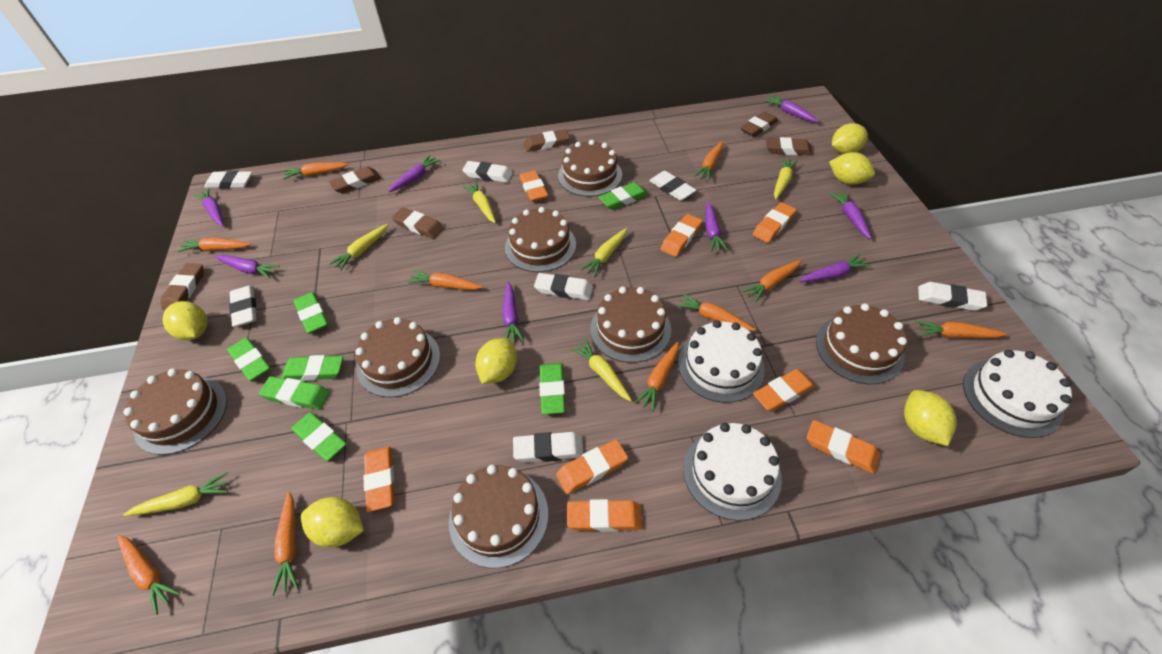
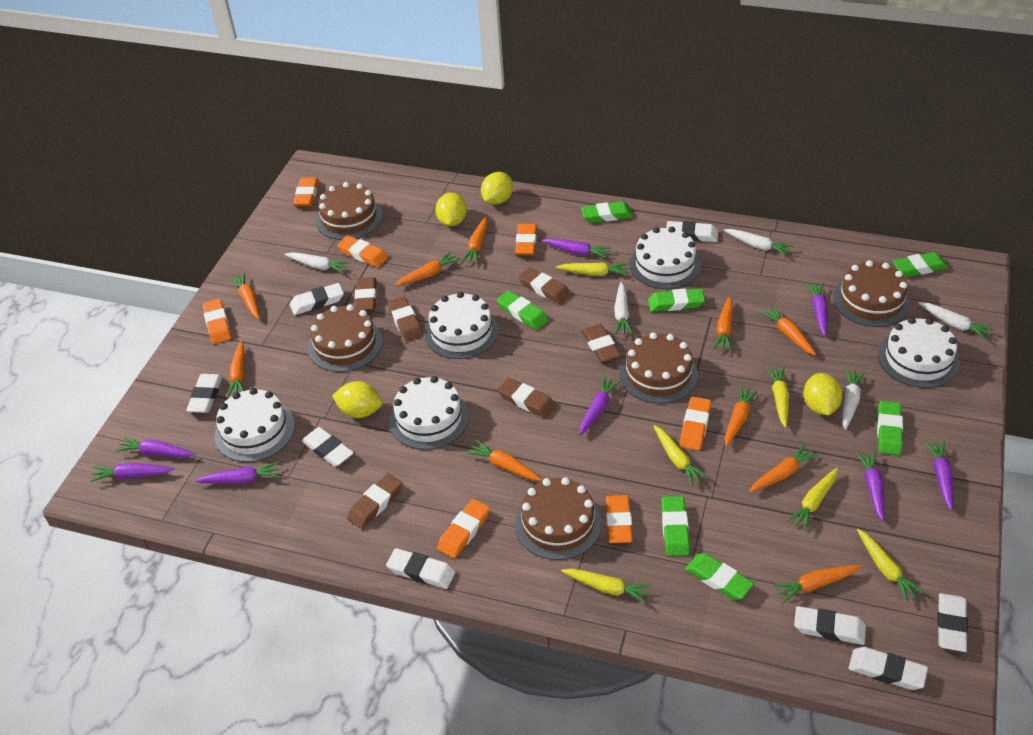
brown cake: [124,368,227,455] [355,317,440,397] [449,465,548,568] [505,207,576,272] [558,140,622,197] [590,287,671,363] [816,304,907,384] = 7 -> [308,304,383,372] [316,182,383,240] [515,477,602,560] [620,332,698,404] [833,260,910,327] = 5
orange eraser: [363,447,395,512] [519,170,548,202] [556,439,628,494] [567,499,642,532] [661,214,702,257] [753,202,796,243] [753,369,815,412] [807,420,880,474] = 8 -> [202,299,231,344] [293,177,319,206] [337,235,388,267] [437,499,490,558] [515,224,537,255] [606,495,633,543] [679,397,711,450] = 7
white cake: [678,320,765,403] [683,423,782,521] [963,350,1072,438] = 3 -> [215,388,295,462] [389,376,469,450] [424,292,499,359] [629,227,701,289] [878,317,959,388] = 5
white carrot: none = 0 -> [284,252,351,274] [614,282,633,335] [724,229,794,256] [842,368,865,430] [918,302,995,340] = 5
white eraser: [205,171,252,188] [229,286,257,327] [462,161,513,183] [513,432,583,462] [534,273,593,300] [649,171,696,200] [918,282,987,311] = 7 -> [186,374,223,413] [290,283,344,315] [301,427,354,467] [386,548,455,589] [666,221,718,242] [794,606,866,645] [849,647,928,690] [937,593,968,652] = 8
yellow lemon: [163,301,207,340] [301,497,364,547] [475,338,517,384] [829,152,875,185] [832,123,868,154] [904,390,957,446] = 6 -> [332,381,382,418] [435,193,467,227] [481,172,513,205] [803,373,843,415] = 4

